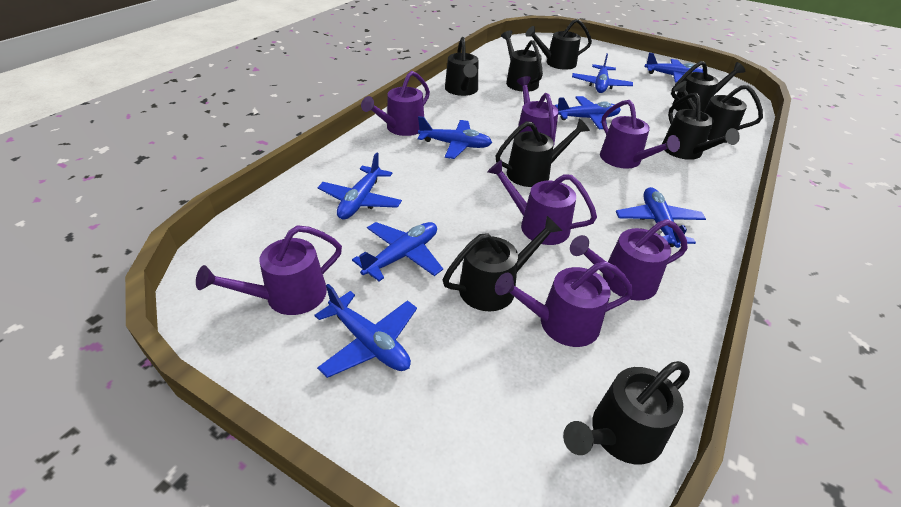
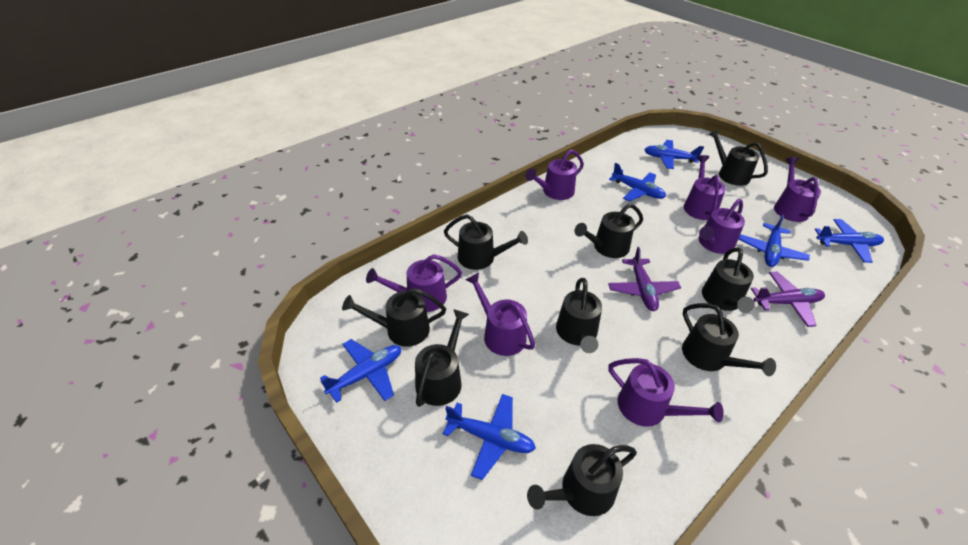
blue plane: [314,284,417,378] [317,152,402,220] [352,222,443,281] [417,116,492,159] [555,96,621,129] [572,53,633,93] [616,187,706,248] [645,53,703,82] = 8 -> [320,339,402,403] [443,394,536,480] [609,163,666,202] [644,140,704,169] [738,215,810,267] [815,219,884,263] = 6
purple plane: none = 0 -> [608,247,681,311] [751,272,825,327] = 2

